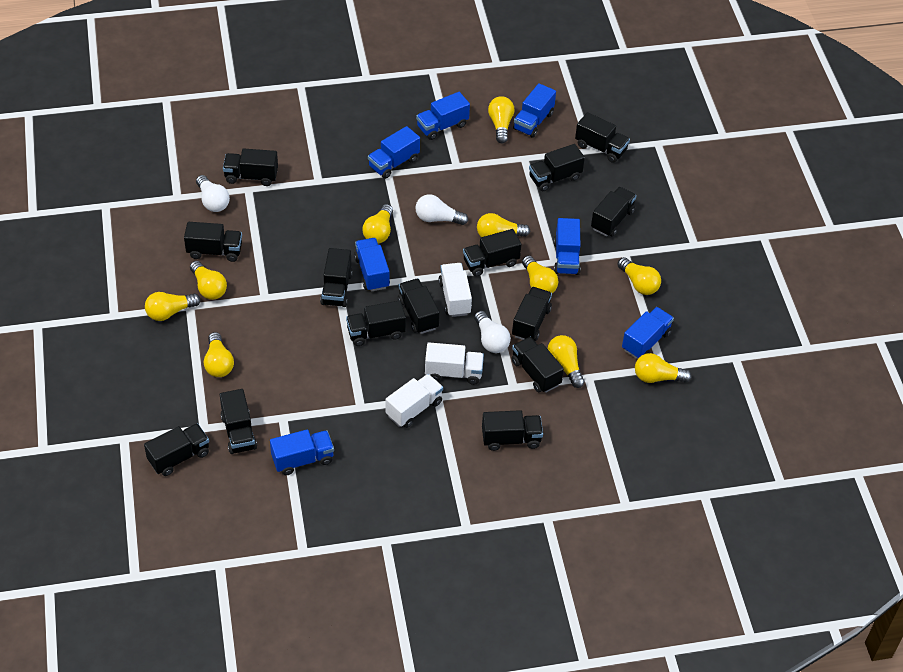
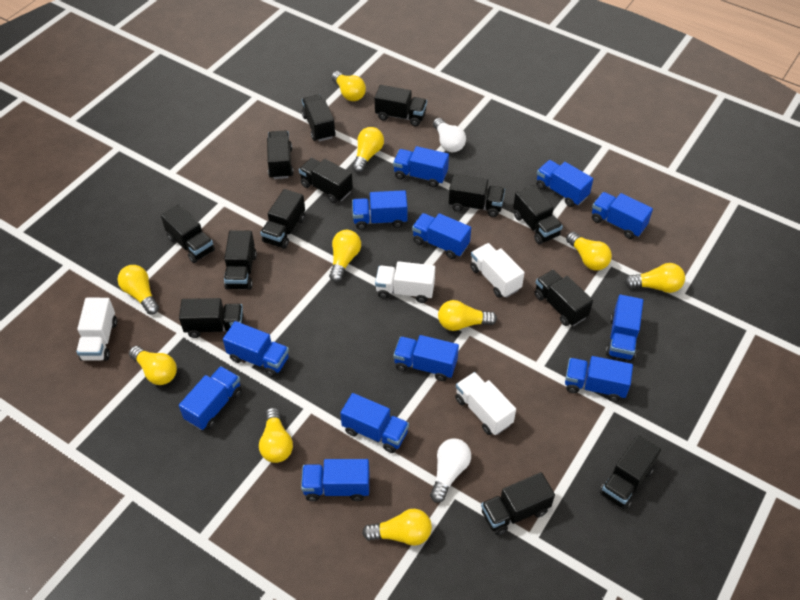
black truck: [144,423,209,476] [184,222,242,262] [220,389,257,454] [223,148,278,186] [320,248,353,307] [346,300,406,346] [398,279,439,334] [463,229,521,277] [482,410,543,451] [511,337,564,393] [512,287,552,341] [529,144,585,191] [575,112,630,163] [591,187,636,237] = 14 -> [161,204,215,263] [179,298,244,338] [224,230,257,290] [260,189,305,249] [267,131,294,179] [299,158,353,203] [302,95,336,142] [375,85,427,126] [449,174,505,217] [481,472,555,535] [513,185,563,244] [535,270,593,326] [599,435,661,510] = 13
blue truck: [270,429,334,475] [354,238,390,292] [368,126,420,179] [416,92,470,140] [513,83,556,138] [554,218,581,275] [622,307,674,359] = 7 -> [179,366,242,430] [223,321,289,377] [301,459,369,501] [340,393,409,453] [352,190,408,230] [393,146,449,187] [393,335,459,381] [412,213,471,259] [536,160,593,207] [565,356,633,402] [592,192,653,239] [606,295,643,361] = 12
white light bulb: [196,175,230,212] [415,194,468,225] [474,311,511,353] = 3 -> [430,438,471,503] [433,118,466,152] = 2
white truck: [386,374,443,428] [425,342,484,385] [438,263,472,317] = 3 -> [76,298,117,361] [375,261,435,303] [455,372,516,435] [470,243,525,298] = 4

